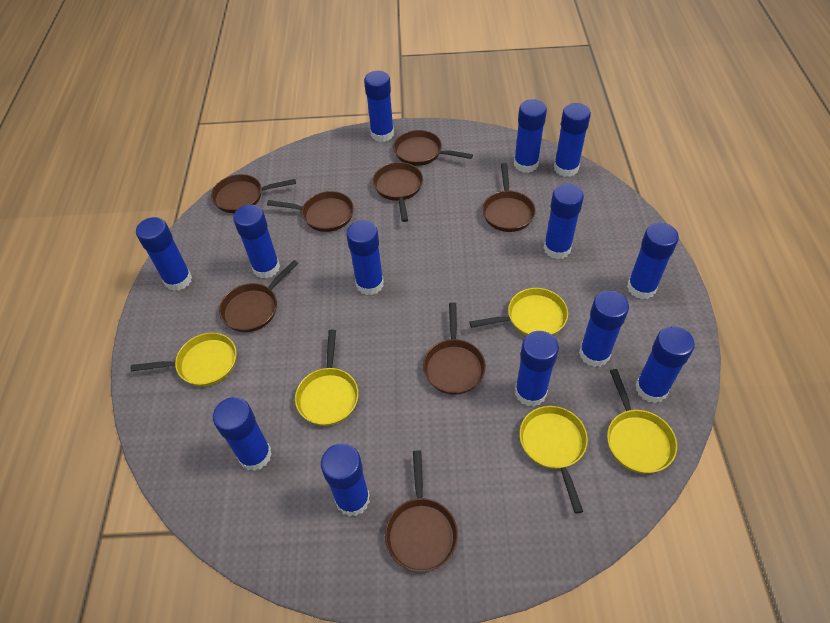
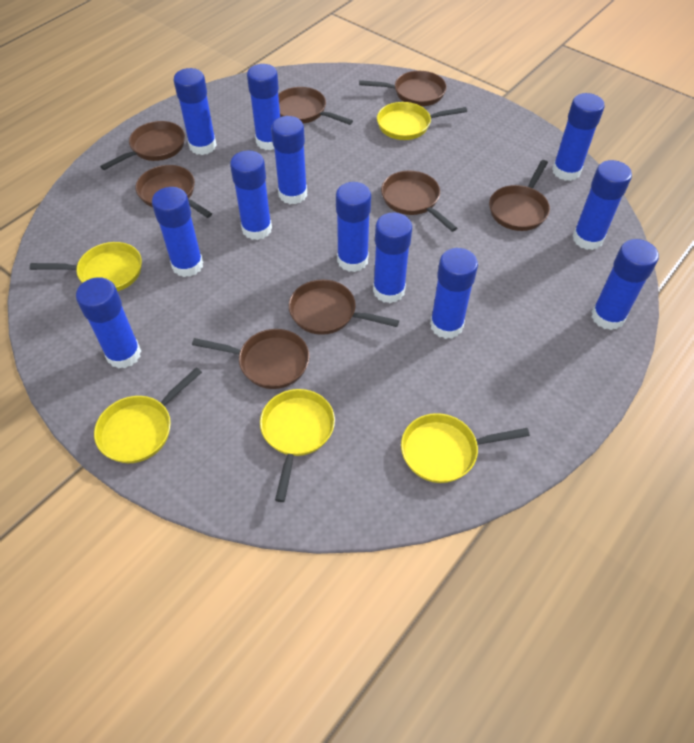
blue glue stick: [136,217,192,291] [213,397,272,471] [233,205,280,279] [321,443,370,517] [346,220,384,295] [364,71,394,142] [514,99,547,173] [515,331,559,407] [544,184,584,259] [554,103,591,177] [579,290,629,367] [627,223,679,299] [636,326,695,403] = 13 -> [76,277,141,369] [152,187,203,277] [174,68,217,155] [230,150,272,240] [247,64,280,151] [271,116,307,204] [336,182,371,272] [373,212,412,303] [430,248,478,339] [552,93,605,181] [573,160,632,250] [591,239,659,330] = 12

